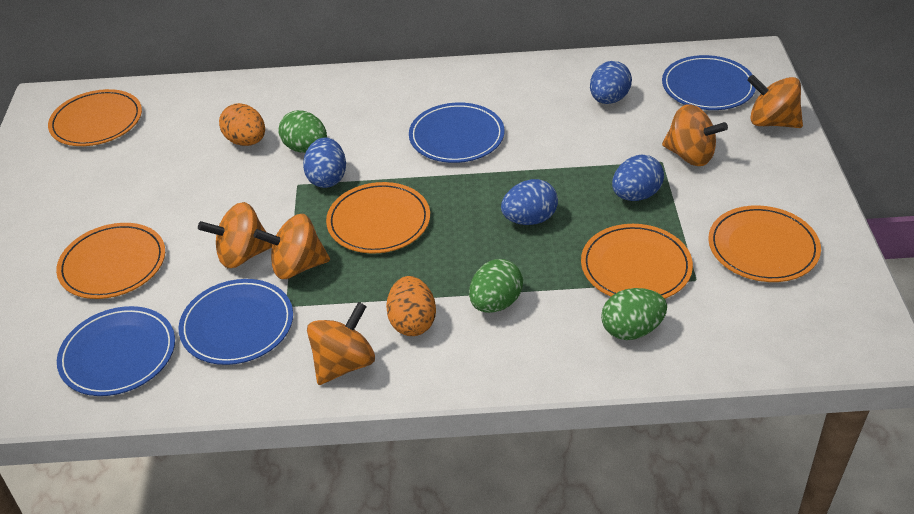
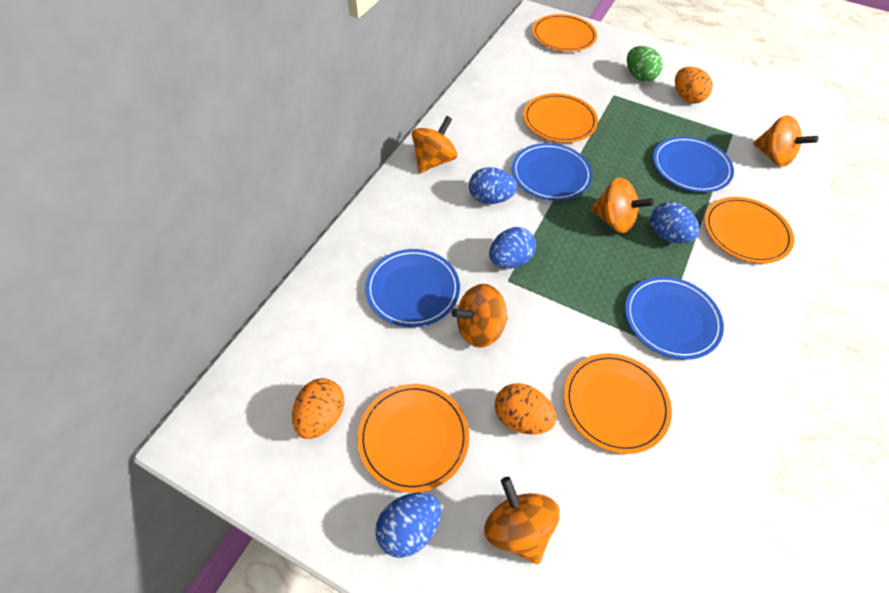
green egg: [279,110,327,153] [469,259,523,313] [601,288,667,340] = 3 -> [627,46,663,82] = 1
orange egg: [219,103,265,146] [386,276,436,336] = 2 -> [292,378,344,439] [495,383,557,435] [675,67,713,104] = 3

